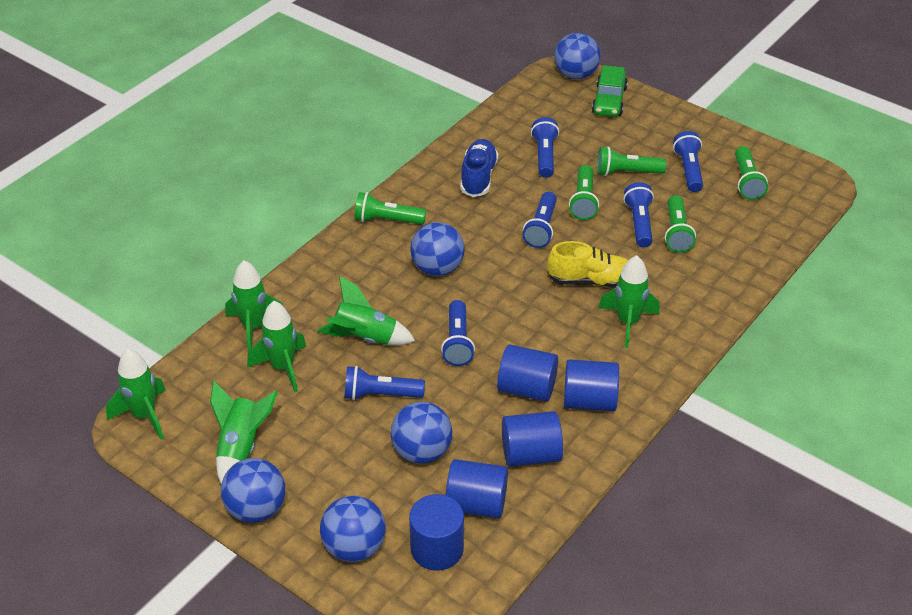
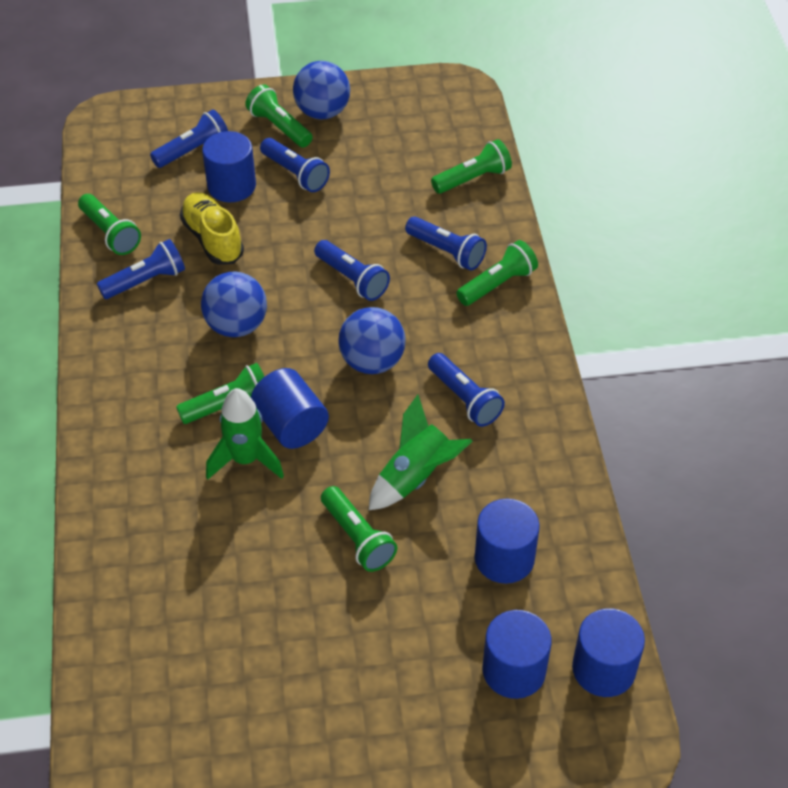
blue ball: [221,458,285,523] [320,495,386,562] [391,402,452,464] [410,222,465,276] [554,33,601,79] = 5 -> [201,272,267,337] [293,61,350,119] [339,307,406,374] = 3
blue shoe: [460,139,498,197] = 1 -> none = 0
green car: [592,65,628,117] = 1 -> none = 0
green flashlight: [355,192,426,225] [569,165,599,220] [597,147,666,176] [665,195,696,253] [735,146,768,200] = 5 -> [78,194,141,255] [176,363,265,424] [245,84,313,148] [321,486,397,572] [431,139,512,194] [456,240,538,306] = 6
green rocket: [106,349,166,439] [210,381,278,484] [225,260,284,352] [247,301,306,392] [317,276,415,345] [599,255,660,348] = 6 -> [206,388,284,479] [369,395,473,510] = 2

